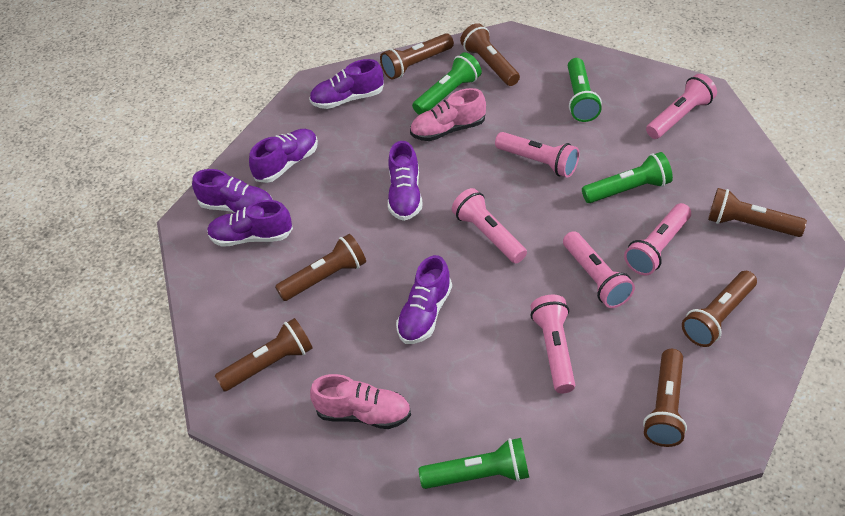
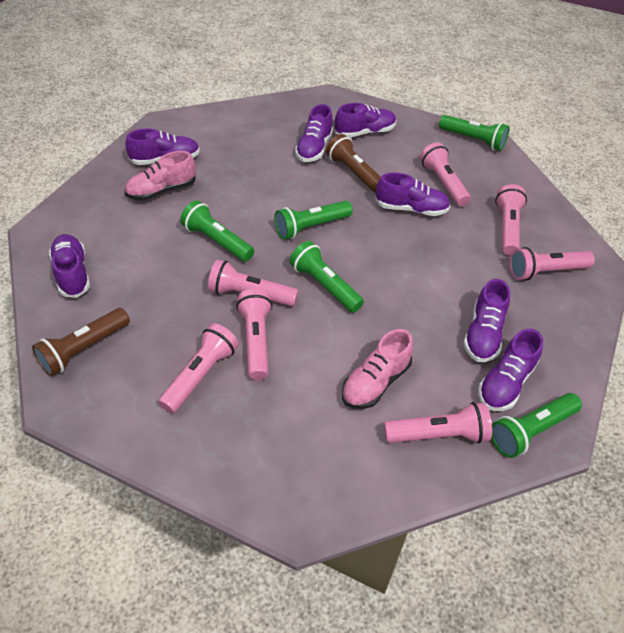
brown flashlight: [215,318,313,392] [275,234,366,301] [380,33,454,80] [460,23,520,86] [643,349,687,447] [682,271,757,347] [708,188,807,237] = 7 -> [32,308,130,377] [326,134,381,193] = 2
green flashlight: [412,52,482,115] [419,438,529,489] [568,58,602,122] [582,152,673,203] = 4 -> [180,200,254,262] [274,201,353,240] [290,241,364,313] [439,115,510,151] [491,393,582,458] = 5
pink flashlight: [452,188,527,263] [495,132,579,178] [530,295,575,393] [563,231,635,308] [624,203,691,275] [646,74,717,139] = 6 -> [158,323,239,413] [208,260,298,306] [236,288,272,380] [384,402,492,443] [420,142,471,206] [495,184,527,255] [510,247,595,281] = 7
purple shoe: [192,169,273,213] [207,200,293,247] [249,129,318,183] [309,59,384,109] [388,141,422,221] [396,255,452,344] = 6 -> [49,234,90,298] [125,128,200,165] [295,104,333,162] [335,103,396,137] [375,172,450,216] [463,279,510,362] [478,329,543,411] = 7

